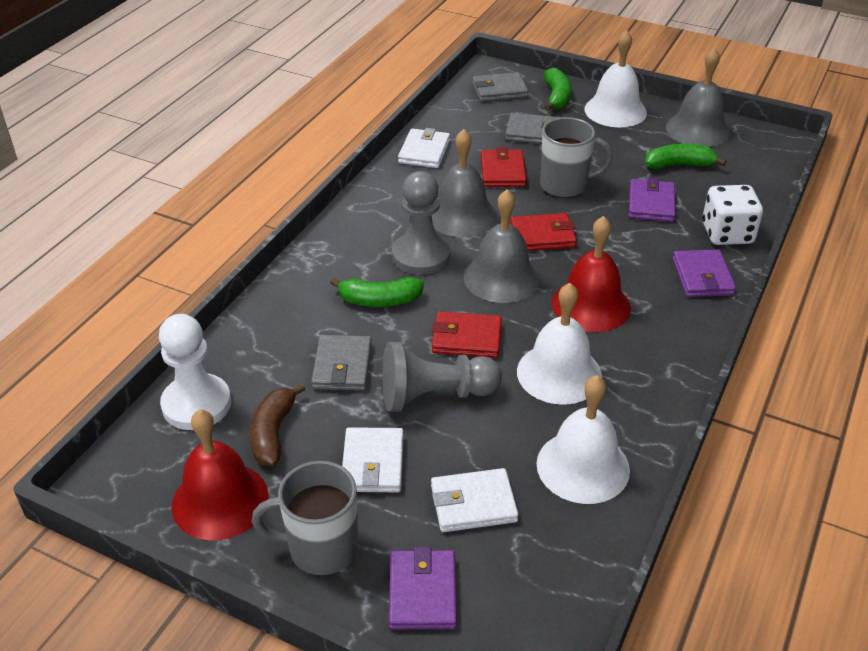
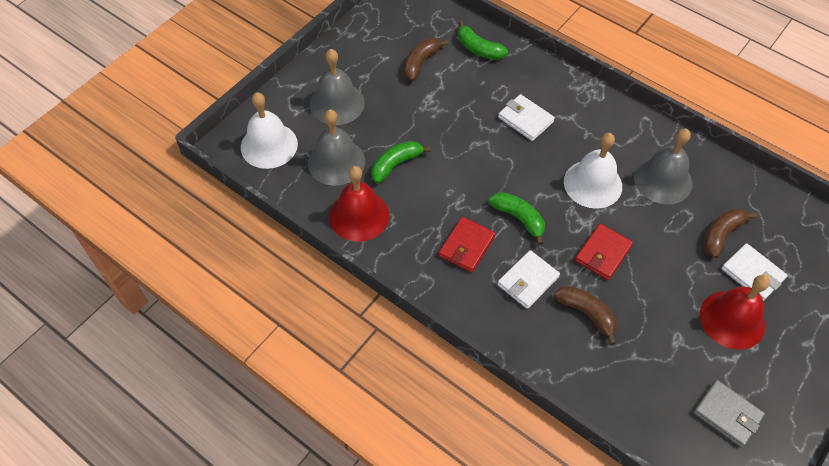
brown banana: [250,383,305,466] = 1 -> [404,39,448,81] [554,286,617,345] [704,208,757,258] = 3
grey mug: [252,461,358,575] [540,117,613,198] = 2 -> none = 0
grey pawn: [382,342,502,412] [392,171,450,275] = 2 -> none = 0
grey wallet: [311,335,372,391] [472,72,528,102] [505,113,561,144] = 3 -> [693,380,765,448] = 1
purple wallet: [389,546,457,630] [629,177,675,222] [673,249,736,297] = 3 -> none = 0
red wallet: [432,311,502,358] [481,147,527,187] [510,213,577,251] = 3 -> [439,217,495,273] [575,224,633,280] = 2
white bell: [517,283,602,405] [537,375,630,504] [584,30,647,127] = 3 -> [241,92,298,169] [564,133,622,209] = 2
white dice: [702,185,763,245] = 1 -> none = 0
white pawn: [159,314,231,430] = 1 -> none = 0

